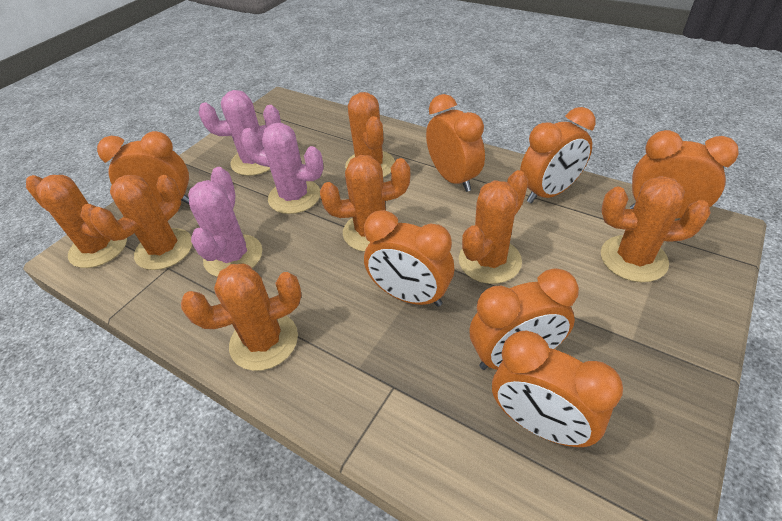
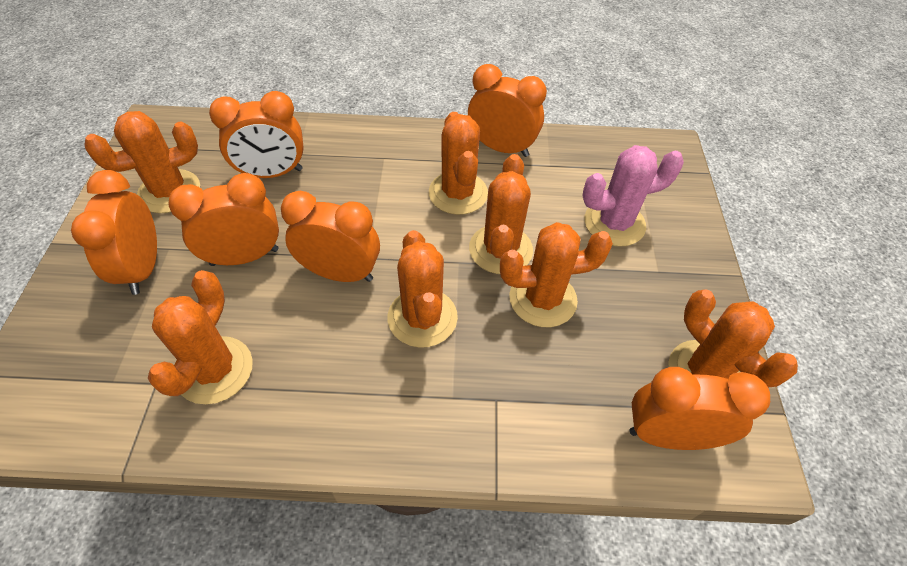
orange clock: [97,131,189,204] [364,210,454,307] [426,94,485,192] [470,268,579,370] [492,331,623,447] [520,107,596,203] [630,130,739,219] = 7 -> [71,170,157,295] [168,173,279,266] [209,91,304,178] [281,191,380,282] [468,64,547,157] [630,367,770,450] = 6
pink cactus: [188,167,262,277] [199,90,281,176] [241,123,324,214] = 3 -> [582,145,684,247] = 1

